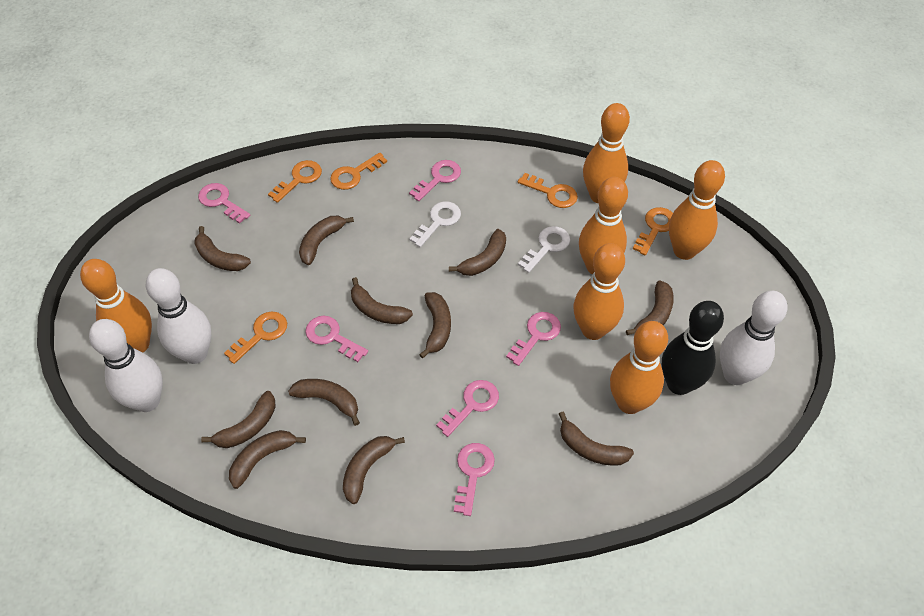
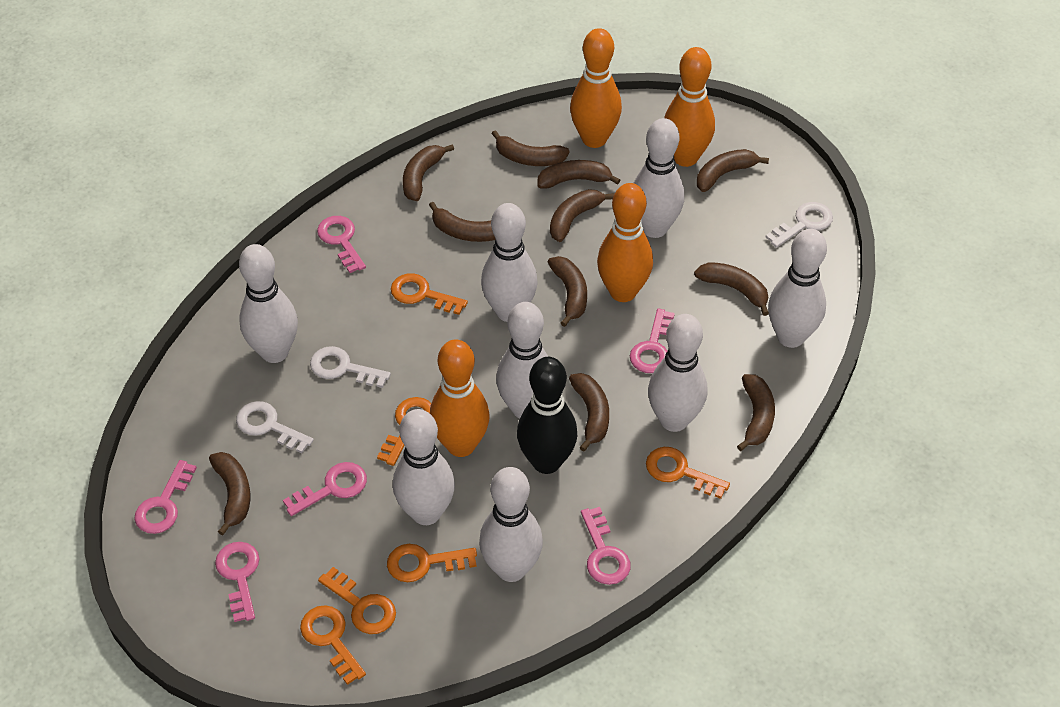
orange bowling pin: [80,259,152,353] [574,243,625,340] [579,177,628,274] [583,103,630,203] [610,321,668,414] [669,160,725,260] = 6 -> [430,339,490,457] [570,28,622,148] [597,183,653,302] [664,47,715,167] = 4
orange key: [224,311,287,364] [268,160,322,203] [330,152,387,190] [518,173,578,208] [633,207,673,255] = 5 -> [300,605,366,685] [318,567,396,634] [377,397,431,466] [387,544,477,582] [391,273,468,315] [646,447,730,499] = 6
white bowling pin: [89,319,163,412] [146,268,211,364] [720,291,787,385] = 3 -> [239,244,298,363] [393,409,455,525] [479,467,543,582] [481,203,538,322] [496,302,549,419] [634,118,684,238] [648,314,707,432] [768,229,827,348] = 8
white key: [409,201,461,247] [518,226,570,273] = 2 -> [236,401,314,453] [310,346,391,388] [766,202,833,248] = 3

